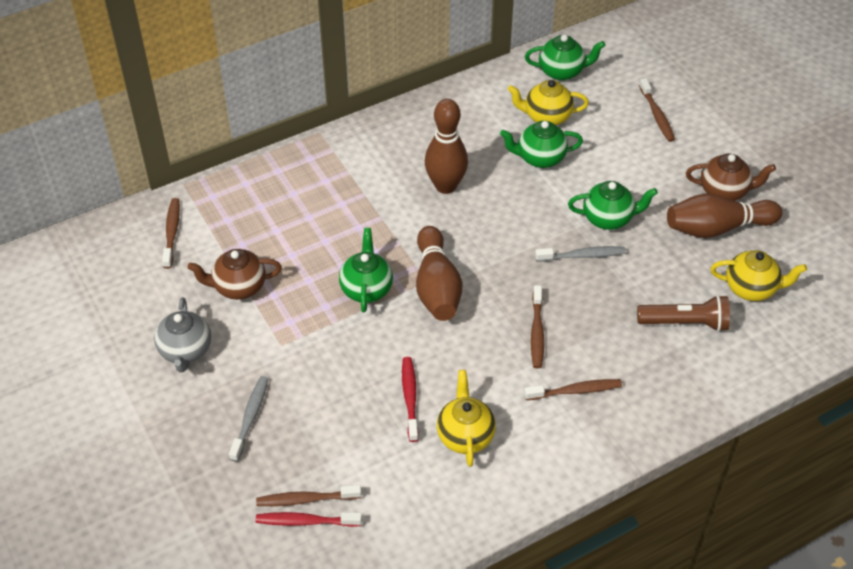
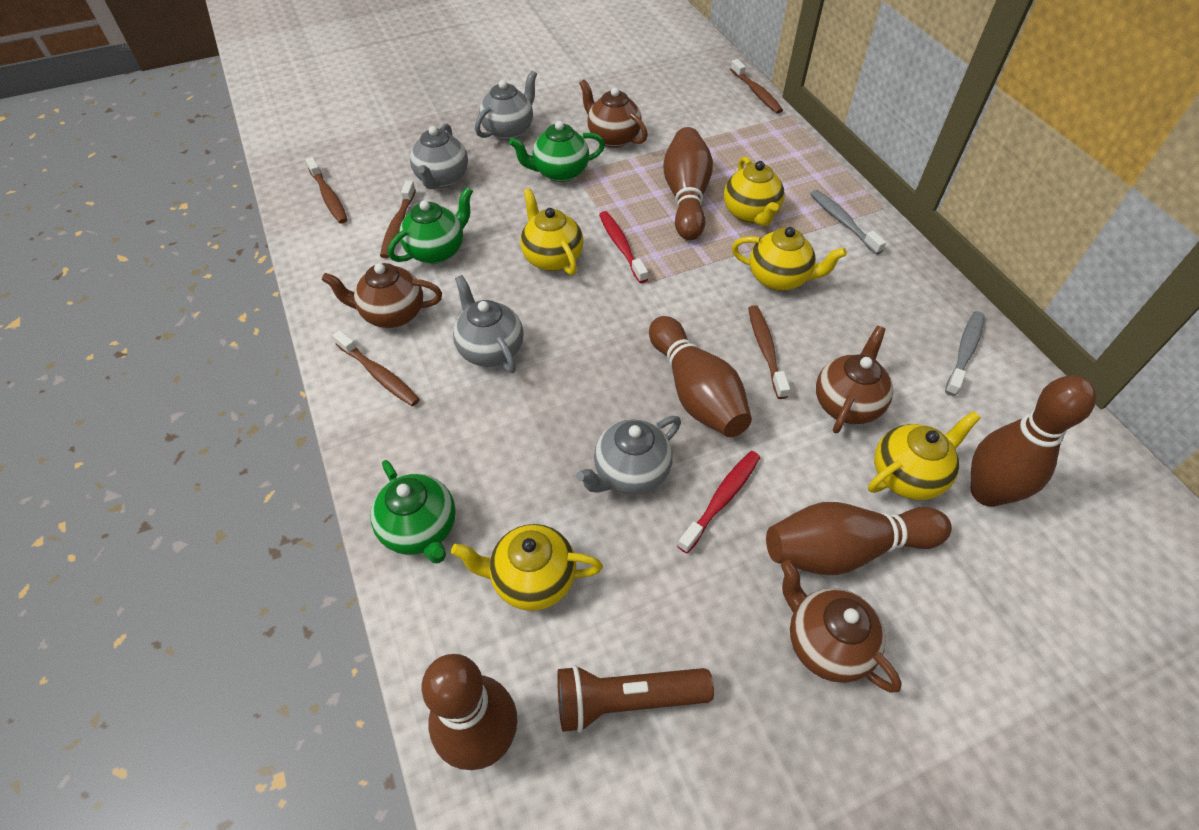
brown bowling pin: [416,226,462,321] [425,99,468,194] [667,193,782,238] = 3 -> [422,654,518,770] [649,316,752,437] [663,127,713,240] [766,502,952,575] [971,375,1096,507] = 5
brown teapot: [187,249,282,300] [686,154,776,201] = 2 -> [321,263,442,328] [579,79,648,148] [781,560,902,693] [816,326,893,433] = 4
green teapot: [339,228,393,313] [500,121,583,168] [525,34,606,81] [568,181,658,230] = 4 -> [370,460,456,564] [388,187,473,264] [509,121,605,182] = 3
grey teapot: [154,297,211,372] = 1 -> [410,123,468,189] [453,275,523,373] [475,70,537,140] [576,416,681,495] = 4
yellow teapot: [437,370,496,467] [508,80,589,125] [710,250,807,301] = 3 -> [451,524,603,611] [520,188,584,275] [724,156,784,226] [732,227,847,291] [868,411,981,500] = 5

